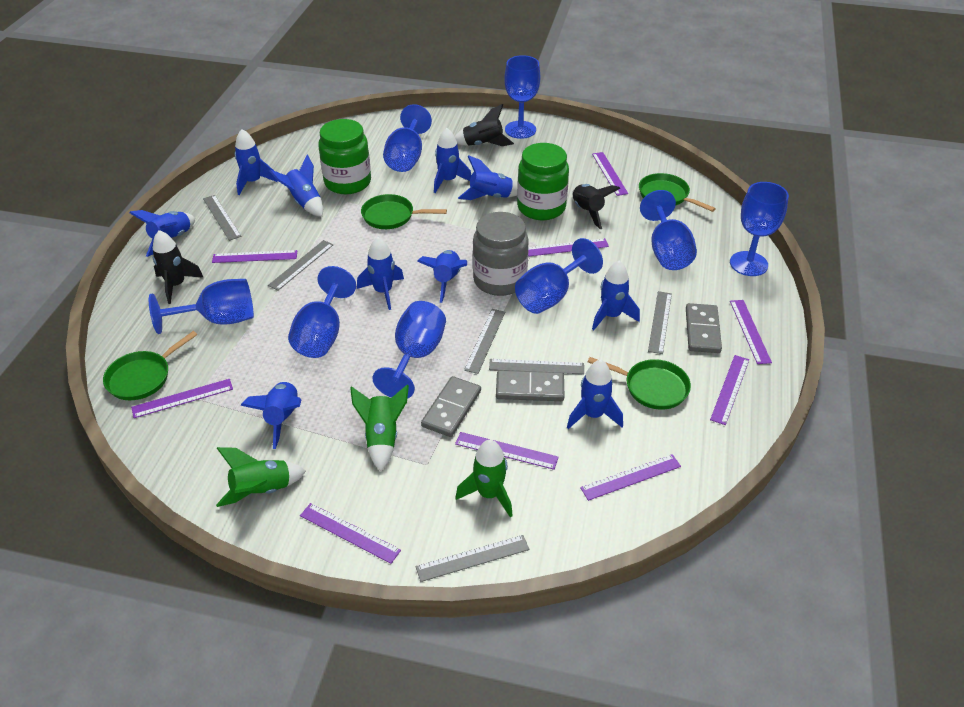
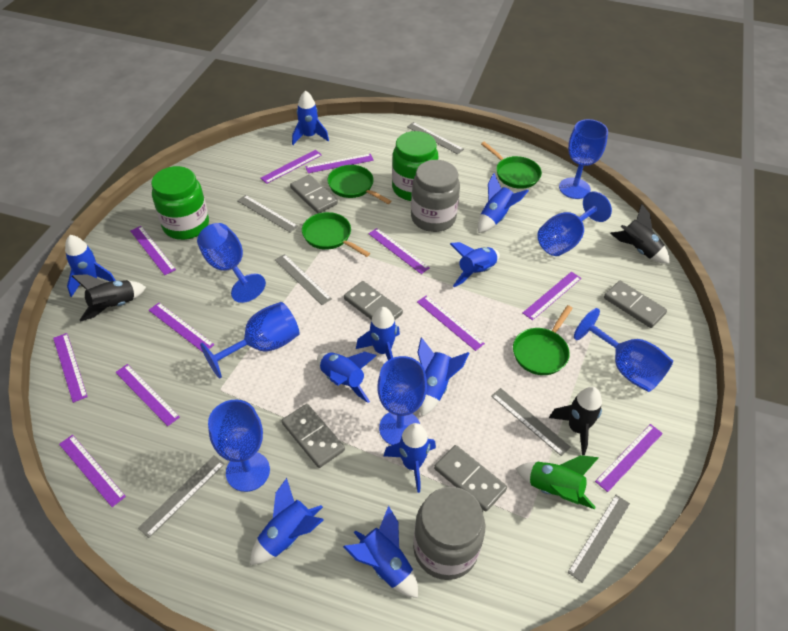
blue goblet: [149,279,254,334] [288,266,356,358] [372,301,446,399] [383,104,432,172] [504,55,540,139] [515,238,603,314] [640,190,697,270] [730,182,789,276] = 8 -> [197,223,266,303] [200,302,300,379] [208,399,270,492] [377,356,427,445] [537,191,612,256] [559,119,608,199] [574,308,673,392] = 7
green rocket: [216,447,306,507] [350,385,409,471] [455,440,513,517] = 3 -> [516,455,599,509] = 1
grey domino: [421,376,481,437] [496,370,564,401] [686,303,722,353] = 3 -> [282,404,345,468] [290,175,338,213] [344,281,403,320] [434,445,507,512] [604,281,667,328] = 5
grey jar: [473,212,529,296] = 1 -> [411,160,460,232] [413,487,485,580] = 2
purple ruler: [131,379,233,418] [212,250,297,263] [300,503,401,564] [455,432,559,470] [528,238,609,256] [580,454,681,501] [592,152,628,196] [710,355,749,425] [730,300,772,364] = 9 -> [53,333,88,403] [59,435,126,507] [115,364,180,426] [130,226,176,275] [149,303,214,352] [260,150,322,184] [305,154,374,173] [368,228,430,274] [417,296,485,351] [523,272,581,320] [595,424,663,492] = 11

